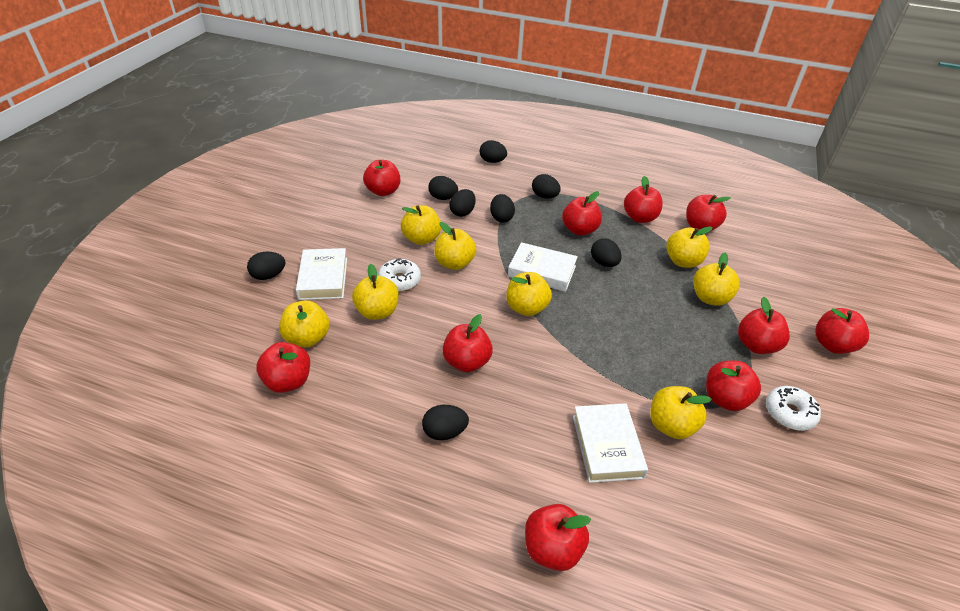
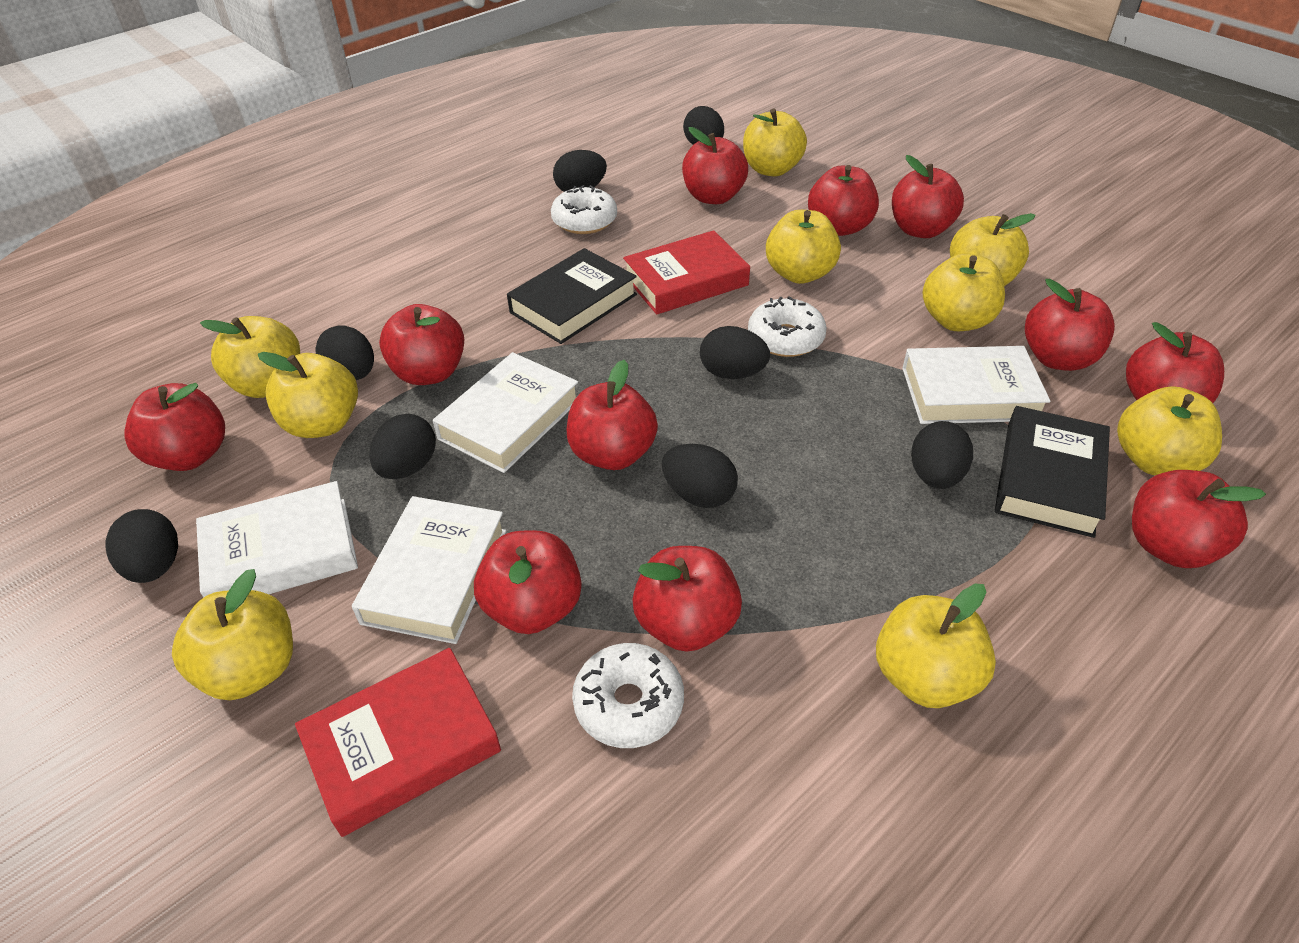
black book: none = 0 -> [507,248,637,344] [995,406,1110,538] = 2
red apple: [256,342,310,393] [363,160,400,196] [442,314,493,372] [525,504,591,571] [562,191,602,236] [624,176,663,223] [686,195,730,232] [706,361,761,411] [738,297,790,354] [815,308,869,354] = 10 -> [124,383,225,471] [379,304,464,385] [474,530,582,634] [567,360,658,470] [632,546,742,652] [682,127,748,204] [808,165,879,236] [892,155,964,238] [1025,279,1115,371] [1126,322,1224,403] [1132,470,1266,568] = 11
red book: none = 0 -> [295,648,501,837] [623,230,750,315] = 2
white book: [296,248,347,300] [508,242,578,292] [573,403,648,483] = 3 -> [196,481,358,598] [352,496,506,644] [433,352,578,473] [902,346,1051,424] = 4
white donut: [378,258,421,292] [766,386,821,431] = 2 -> [551,185,617,234] [572,643,684,748] [748,296,827,357] = 3
yellow apple: [279,300,330,348] [352,264,399,320] [401,205,441,245] [434,222,477,270] [506,272,552,316] [650,386,712,439] [666,226,713,268] [693,253,740,306] = 8 -> [172,569,293,700] [200,316,300,398] [258,352,358,438] [743,108,807,176] [766,210,841,284] [876,584,996,708] [923,253,1005,331] [950,213,1036,286] [1117,386,1222,475] = 9

